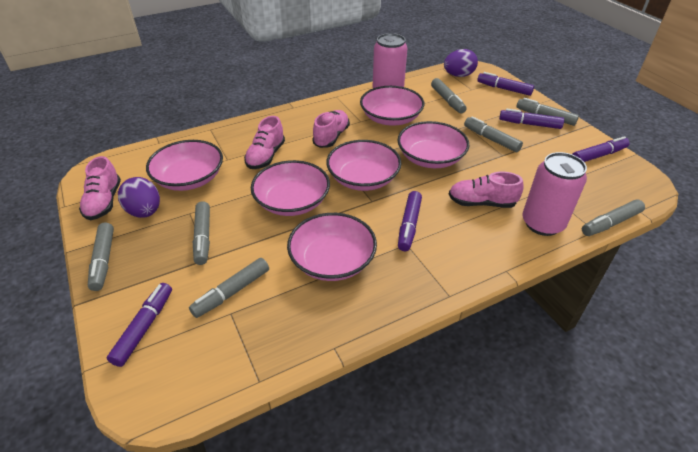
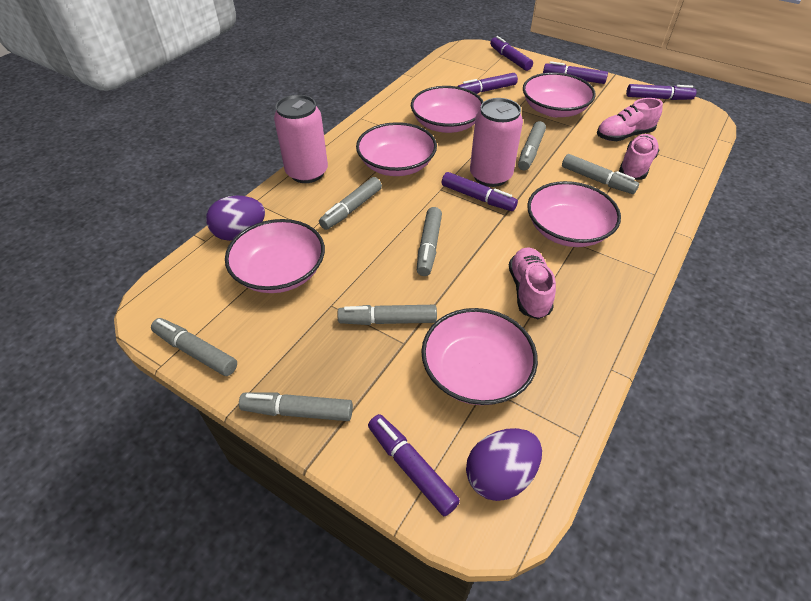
pink shoe: [79,156,121,220] [244,116,285,169] [312,110,350,148] [449,172,524,208] = 4 -> [509,247,556,319] [597,98,663,141] [619,134,659,180] = 3
purple marker: [107,283,172,367] [398,191,422,251] [477,72,534,96] [499,109,564,129] [572,136,630,162] = 5 -> [368,414,460,516] [442,172,518,211] [457,73,518,94] [490,36,533,71] [543,61,608,84] [626,84,696,100] = 6

